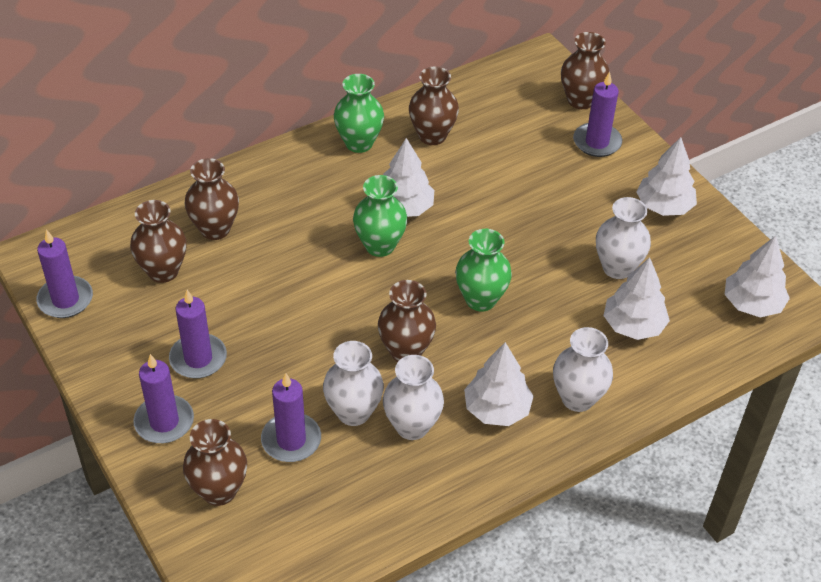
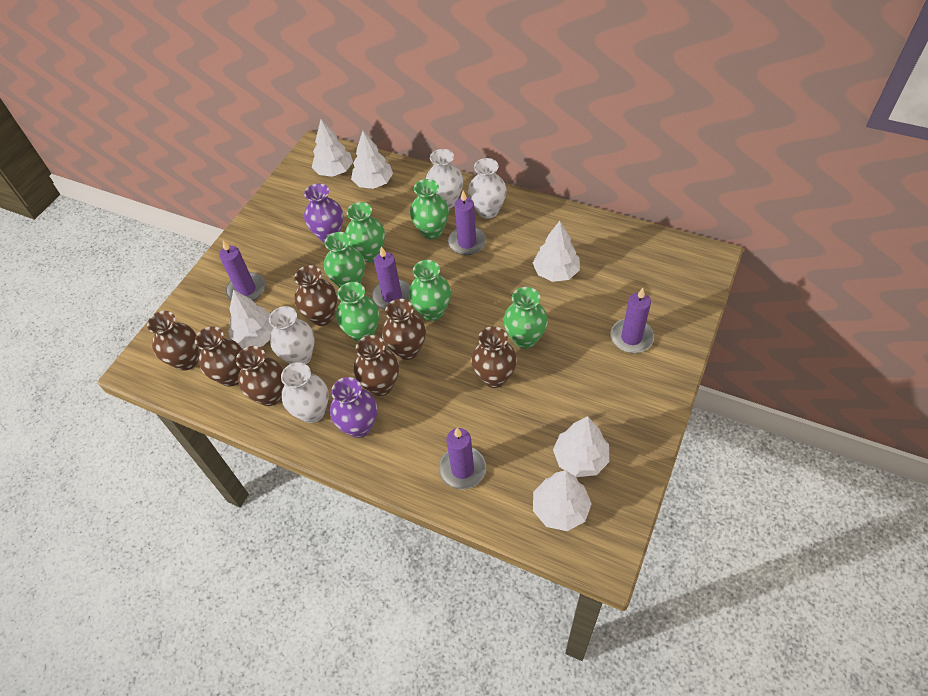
brown vase: [130,200,187,283] [183,419,247,506] [185,158,239,240] [378,280,436,362] [409,66,459,145] [561,32,609,109] = 6 -> [147,311,199,371] [195,326,242,387] [236,346,284,406] [294,265,337,326] [354,335,399,396] [382,299,426,360] [471,326,517,388] = 7
green vase: [334,74,384,153] [353,175,407,257] [455,229,512,311] = 3 -> [324,232,365,288] [336,282,379,342] [345,202,385,262] [409,260,451,321] [410,179,449,239] [503,287,548,349] = 6
purple vase: none = 0 -> [304,183,343,243] [330,377,377,438] = 2
white tree: [383,138,434,217] [464,342,534,426] [603,257,670,340] [636,137,697,216] [725,236,790,318] = 5 -> [228,290,274,349] [312,119,353,177] [351,131,393,189] [533,221,580,282] [533,470,592,531] [553,416,609,477] = 6

